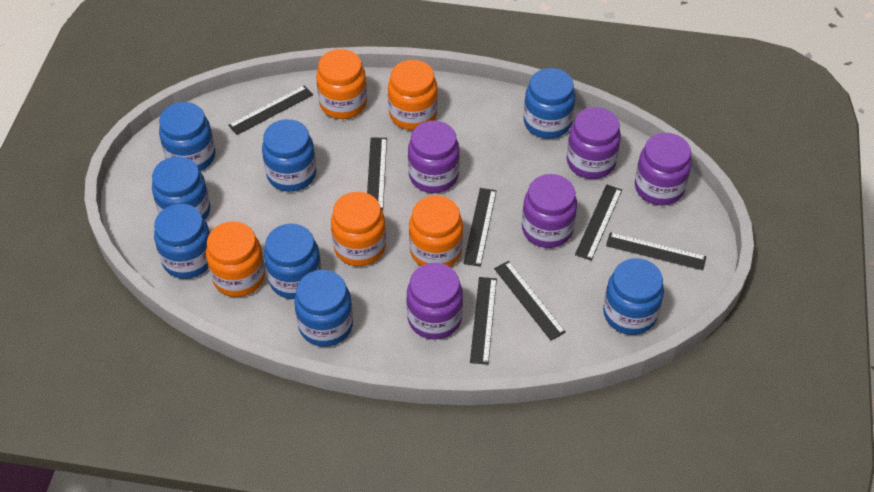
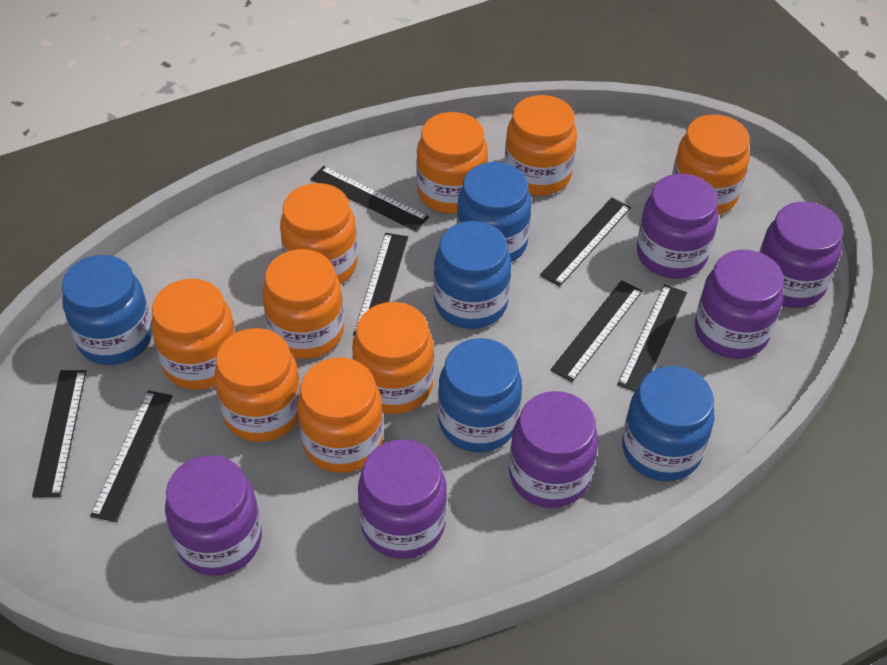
blue jar: [152,156,210,220] [154,204,210,279] [159,102,215,171] [262,119,316,192] [264,224,321,299] [294,270,353,347] [524,68,575,139] [603,258,664,335] = 8 -> [62,255,152,365] [434,221,511,329] [438,338,522,452] [457,162,531,262] [622,366,715,481] = 5
orange jar: [206,221,265,297] [316,49,367,119] [331,192,386,266] [388,60,438,130] [409,195,463,267] = 5 -> [151,279,236,390] [214,328,301,442] [262,249,344,359] [280,183,357,284] [297,358,384,473] [352,302,434,414] [416,112,488,214] [505,95,577,195] [672,114,750,215] = 9
purple jar: [406,263,463,340] [408,121,460,193] [522,174,577,248] [567,107,621,179] [635,133,692,205] = 5 -> [165,455,262,576] [358,439,447,559] [509,391,598,508] [637,174,718,279] [695,250,784,359] [759,202,843,308] = 6

